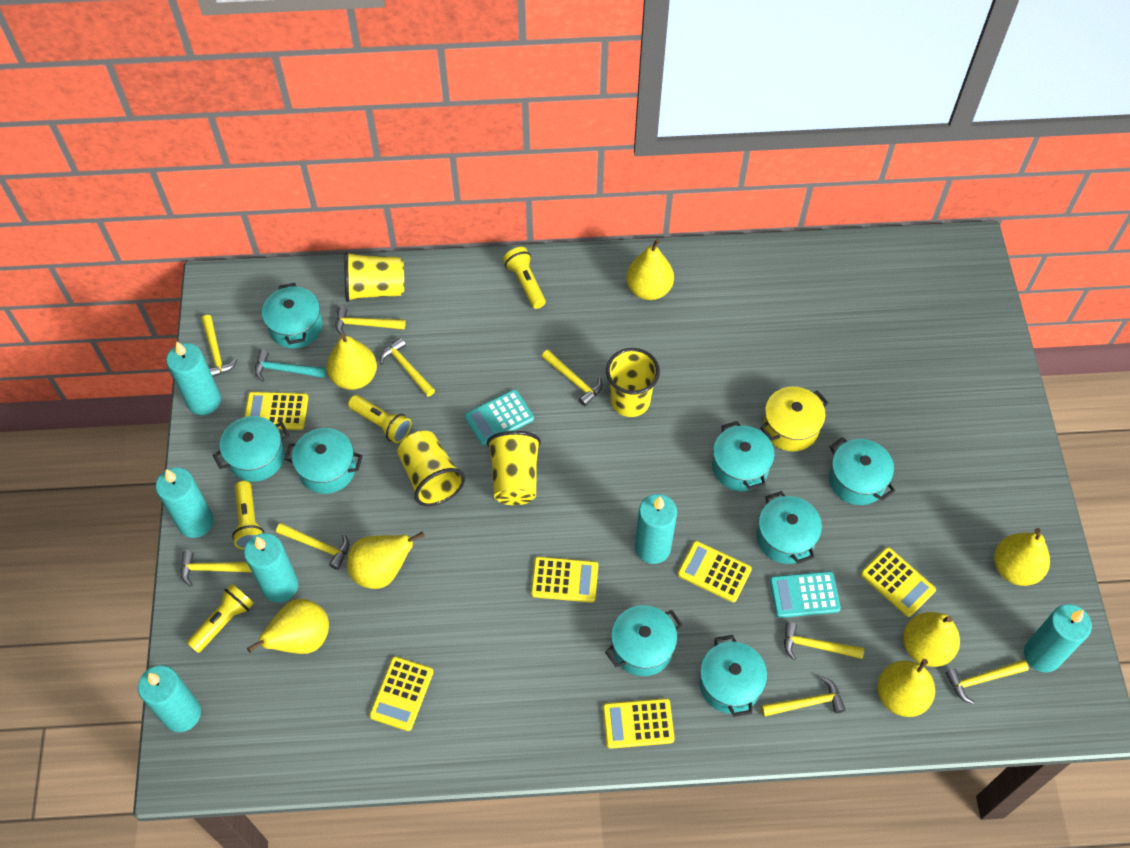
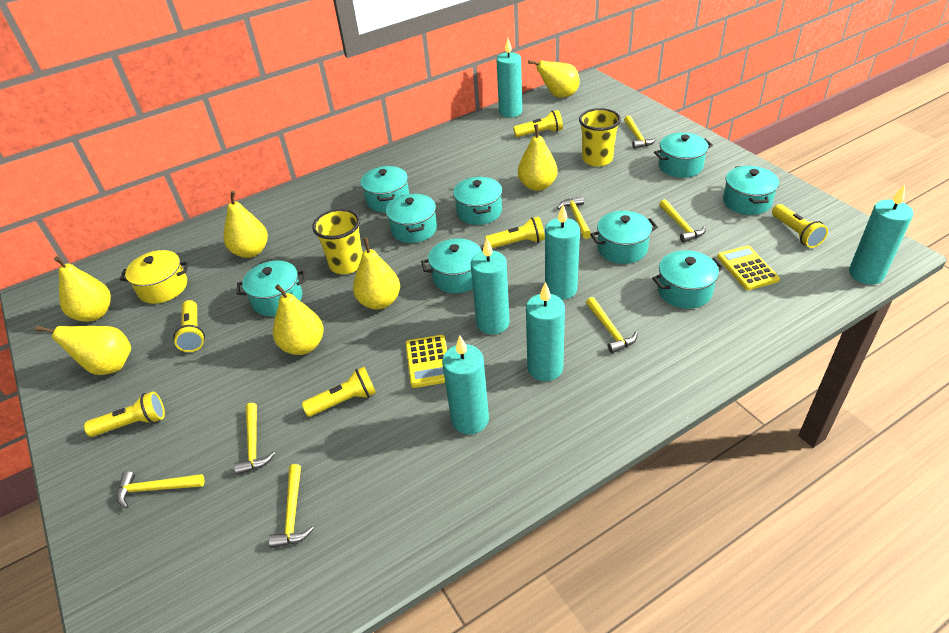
turquoise calculator: [464,389,534,446] [770,571,841,618] = 2 -> none = 0
turquoise hammer: [255,350,326,382] = 1 -> none = 0
turquoise pot: [213,416,290,482] [262,283,323,349] [285,428,363,494] [605,605,683,676] [699,635,767,717] [712,421,775,491] [757,491,822,564] [829,437,895,505] = 8 -> [237,261,306,316] [361,166,409,212] [386,193,437,243] [421,238,483,293] [453,177,502,225] [590,211,658,264] [652,250,724,309] [654,133,713,178] [723,166,779,215] = 9
yellow calculator: [244,392,308,430] [369,656,433,731] [531,556,598,603] [603,698,675,749] [678,541,752,603] [861,547,936,617] = 6 -> [405,335,447,388] [717,245,780,290] = 2
yellow cup: [344,251,404,302] [397,431,465,506] [487,431,541,505] [606,348,660,417] = 4 -> [312,209,363,274] [579,108,621,167] = 2
yellow flashlight: [187,583,254,653] [232,481,264,550] [348,395,412,443] [503,247,546,309] = 4 -> [84,392,165,437] [173,300,205,352] [302,367,376,417] [485,216,545,248] [513,110,563,137] [772,204,828,248] = 6
yellow hammer: [181,551,252,587] [201,315,238,377] [276,523,349,570] [335,306,406,335] [380,338,435,397] [542,350,603,406] [761,677,846,717] [784,622,864,660] [945,660,1029,704] = 9 -> [117,471,204,509] [234,403,275,475] [269,464,314,548] [557,196,591,239] [586,297,638,353] [624,116,657,149] [659,199,706,243] = 7

